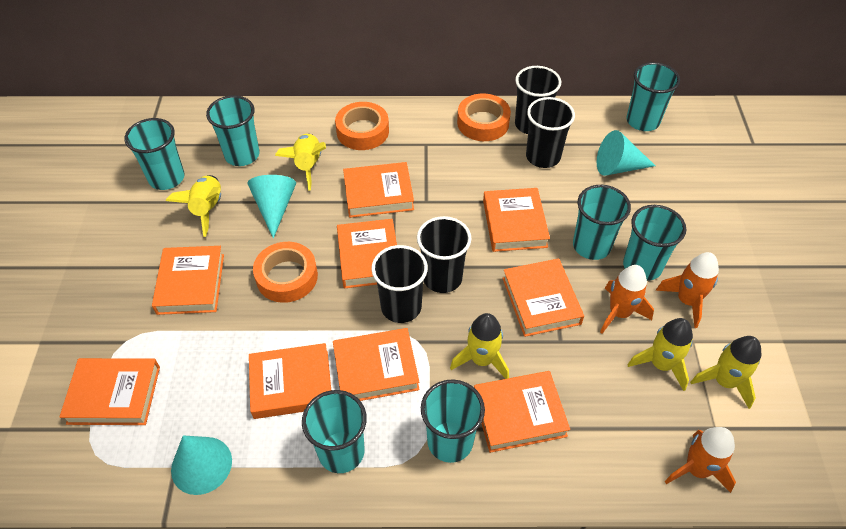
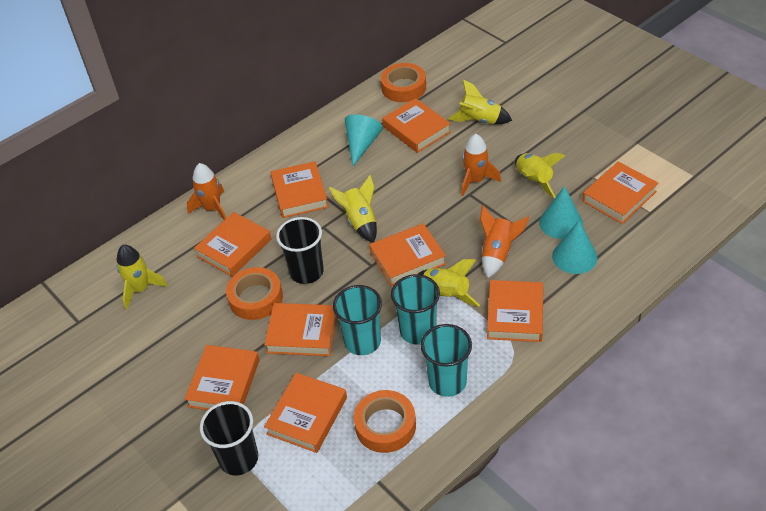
black cup: [371,245,428,323] [417,216,472,293] [515,66,561,134] [526,97,575,168] = 4 -> [200,401,258,475] [276,217,324,284] = 2
turquoise cup: [125,118,185,190] [206,95,259,166] [302,390,367,473] [421,380,485,463] [573,185,631,260] [623,205,686,281] [626,62,680,131] = 7 -> [333,285,382,355] [391,274,440,345] [421,324,472,397] = 3

